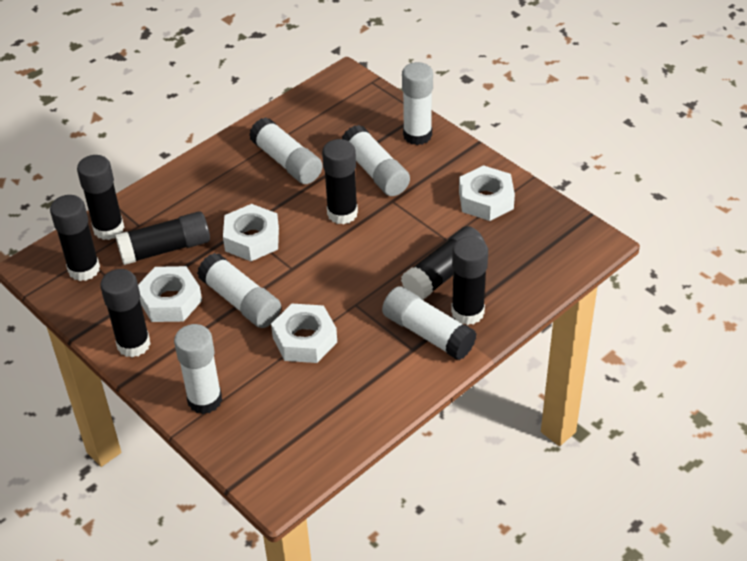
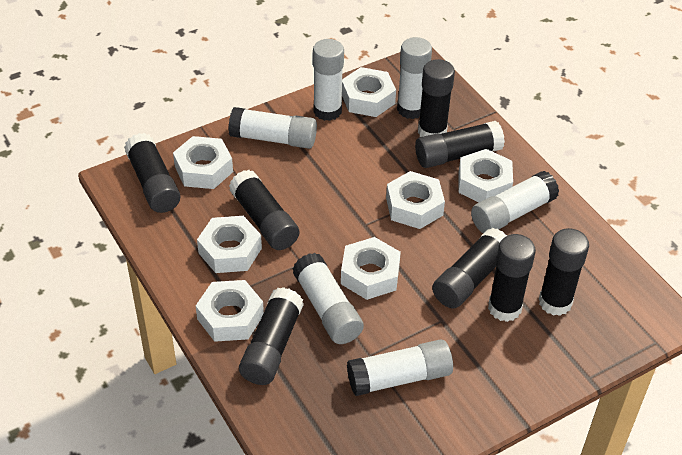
black glue stick: [50,195,100,281] [77,155,124,240] [100,269,150,358] [115,211,210,265] [322,139,358,225] [401,226,485,300] [451,236,488,325] = 7 -> [124,133,180,213] [229,170,299,250] [239,287,304,385] [415,121,505,168] [418,59,455,137] [432,228,508,309] [488,234,536,322] [539,228,589,316] = 8
white nut: [138,266,202,322] [223,204,279,261] [271,303,337,363] [459,165,515,221] = 4 -> [173,136,233,189] [196,280,264,342] [197,216,262,273] [341,237,401,300] [342,67,396,117] [386,171,445,229] [459,149,513,202] = 7

